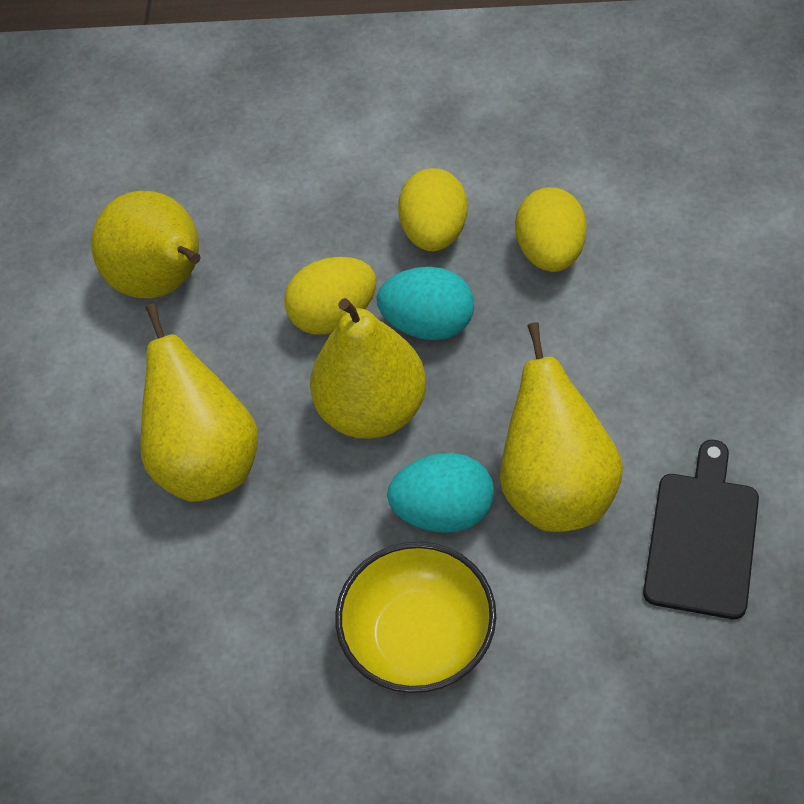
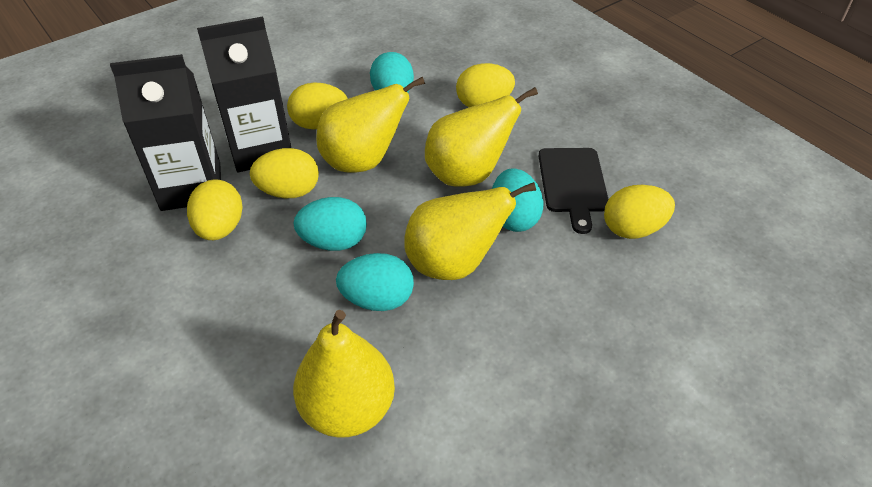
black carton: none = 0 -> [110,54,221,211] [197,17,291,172] = 2
turquoise egg: [377,267,474,340] [387,453,494,533] = 2 -> [293,197,367,251] [336,253,414,311] [370,52,414,92] [492,168,544,232] = 4
yellow bowl: [335,542,496,693] = 1 -> none = 0
yellow egg: [284,257,376,335] [398,168,468,251] [515,187,587,272] = 3 -> [187,179,243,240] [250,148,319,198] [287,82,348,129] [456,63,515,107] [604,185,675,239] = 5

